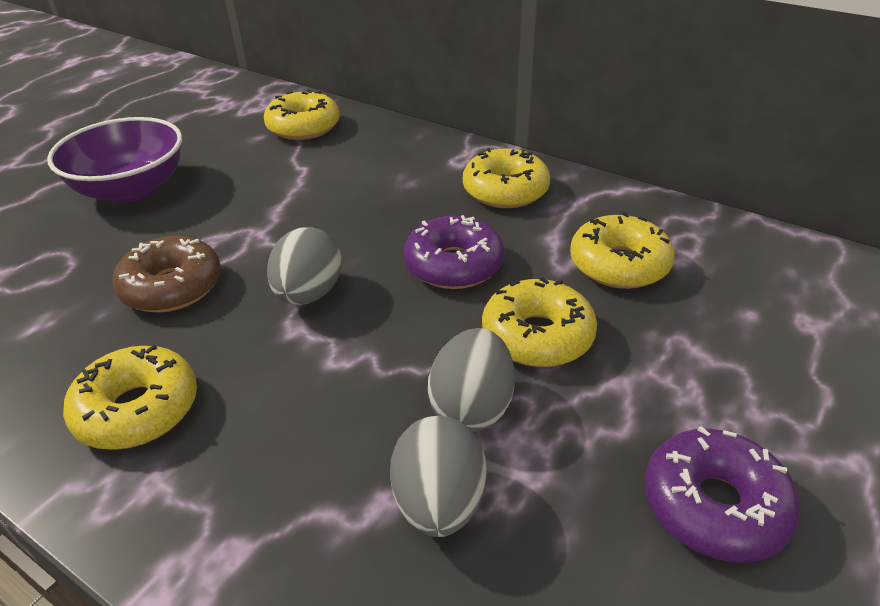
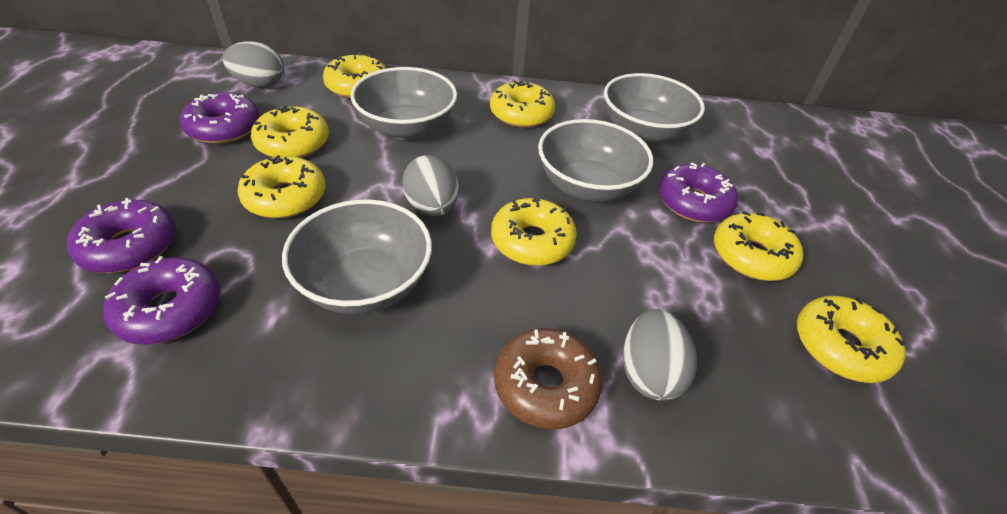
grey bowl: none = 0 -> [282,200,432,314] [351,67,457,140] [538,119,653,202] [604,73,705,143] = 4
purple bowl: [47,117,182,203] = 1 -> none = 0
purple donut: [404,215,505,289] [645,426,800,563] = 2 -> [67,198,175,273] [103,256,220,345] [180,92,260,144] [659,162,738,222] = 4
yellow donut: [63,345,197,450] [264,90,340,140] [463,148,550,208] [482,277,597,367] [570,212,675,289] = 5 -> [238,155,326,218] [251,105,329,158] [323,53,386,98] [490,80,555,128] [491,197,577,266] [714,211,803,281] [797,296,906,383] = 7

